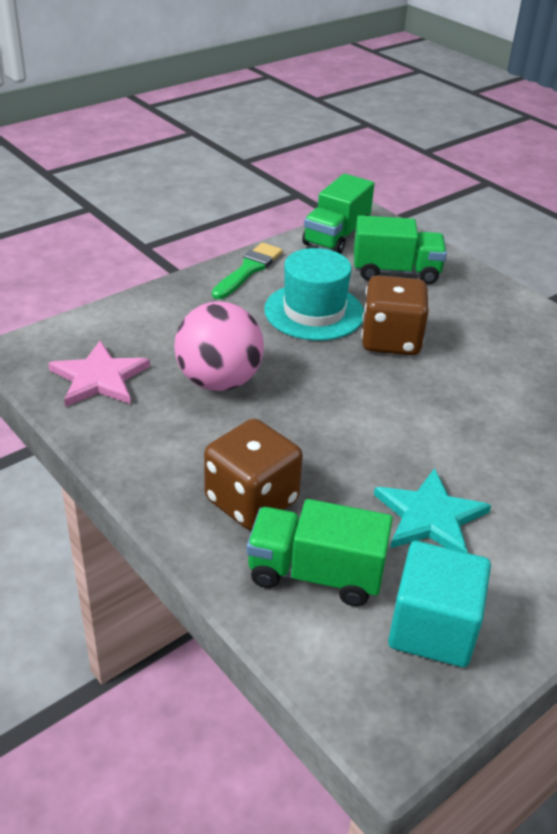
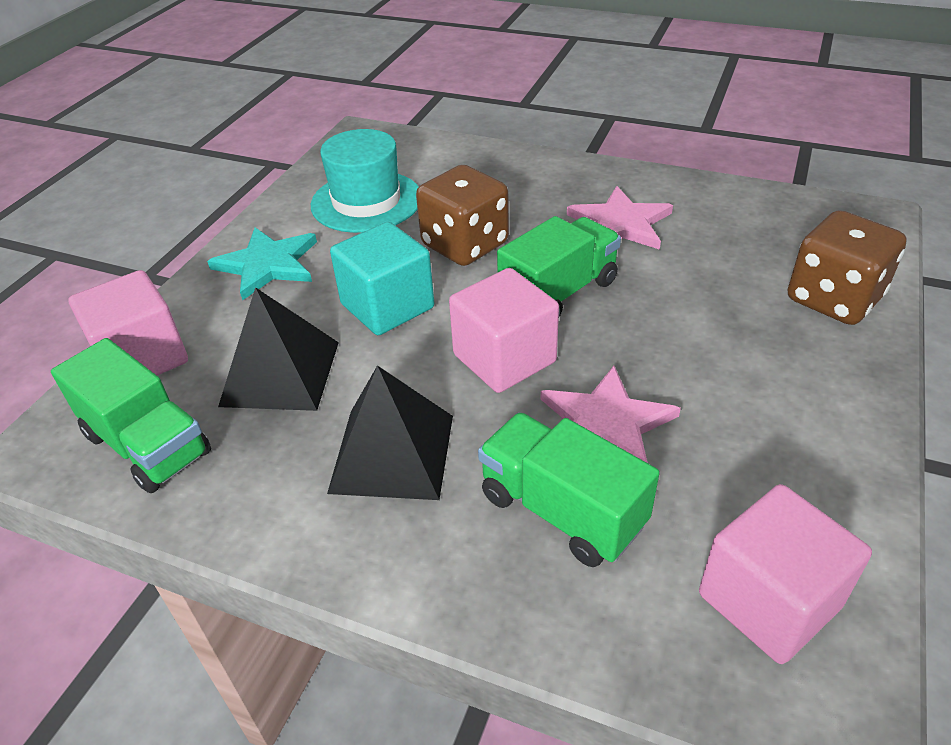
black pyramid: none = 0 -> [218,287,339,411] [327,365,453,500] = 2
green brush: [212,243,283,299] = 1 -> none = 0
pink ball: [174,301,264,391] = 1 -> none = 0
pink cube: none = 0 -> [68,270,188,375] [449,268,559,393] [699,484,872,664] = 3
pink star: [48,340,150,407] = 1 -> [541,366,681,463] [567,186,673,250] = 2

